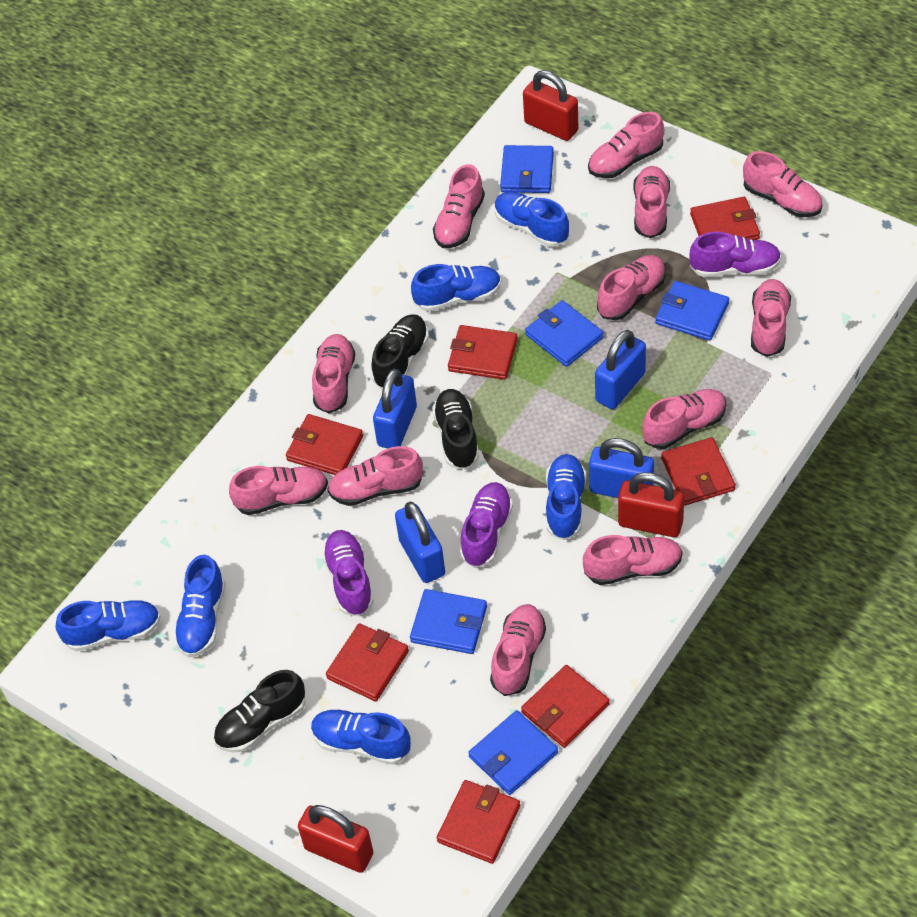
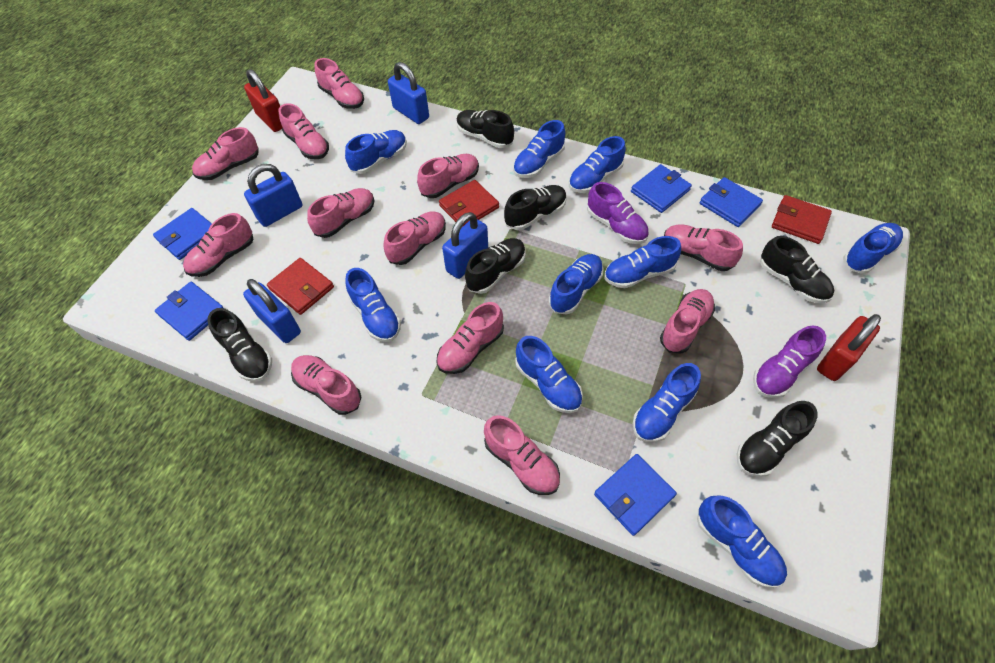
black shoe: [213,670,305,753] [371,314,429,390] [432,389,479,470] = 3 -> [207,308,272,382] [457,110,514,148] [465,238,526,294] [504,185,567,230] [737,401,818,477] [760,236,834,303] = 6
blue shoe: [56,600,161,651] [173,555,226,657] [311,709,411,765] [411,264,501,311] [495,192,569,247] [546,454,586,540] = 6 -> [345,130,407,174] [345,268,401,342] [513,120,565,178] [515,336,583,413] [549,254,604,314] [569,136,626,193] [604,236,681,288] [633,363,701,442] [697,496,787,588] [843,223,903,274] = 10
purple shoe: [322,530,374,616] [460,482,513,568] [689,232,781,277] = 3 -> [587,182,648,244] [753,325,826,398] = 2
red padlock: [298,805,373,873] [523,70,578,141] [618,472,684,537] = 3 -> [244,69,282,132] [817,314,881,381] = 2
red wallet: [286,414,363,475] [326,623,409,701] [437,780,520,864] [448,325,518,380] [521,665,610,748] [661,437,736,506] [690,197,760,240] = 7 -> [267,258,334,315] [439,180,499,227] [772,195,832,244] = 3

